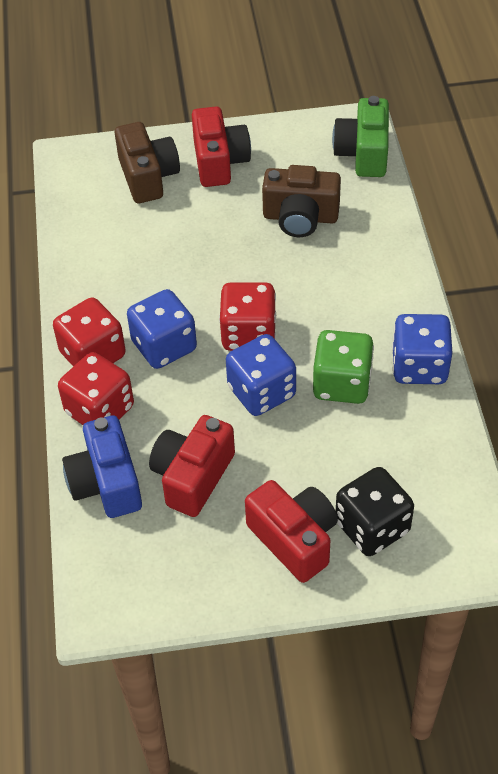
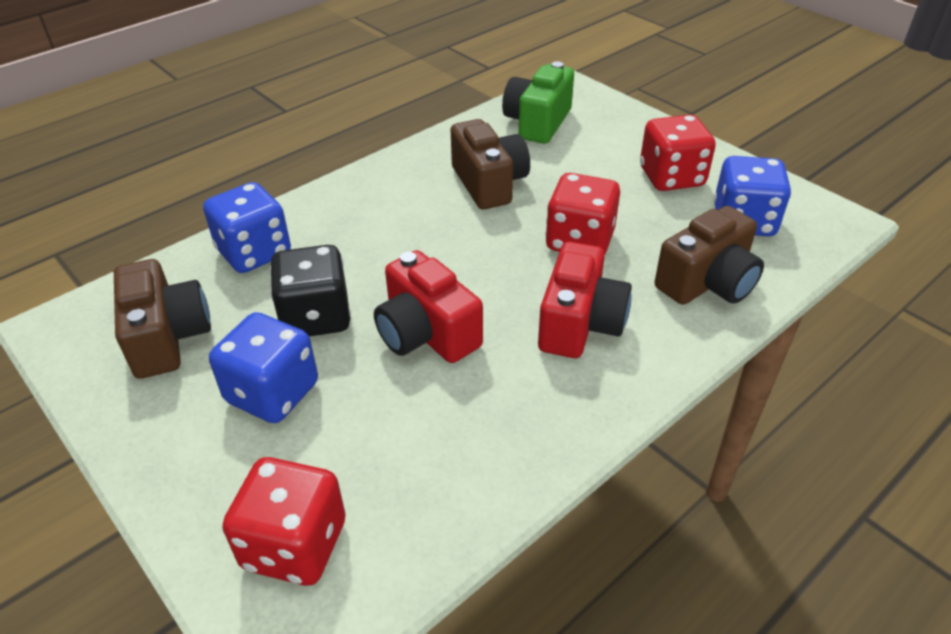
blue camera: [62,415,142,518] = 1 -> none = 0
brown camera: [115,122,180,203] [262,165,341,237] = 2 -> [114,259,211,379] [451,119,530,210] [655,206,764,305] = 3
green dice: [313,330,374,404] = 1 -> none = 0
red camera: [149,415,235,517] [192,107,251,187] [245,480,338,583] = 3 -> [374,250,483,363] [538,242,632,358] = 2

